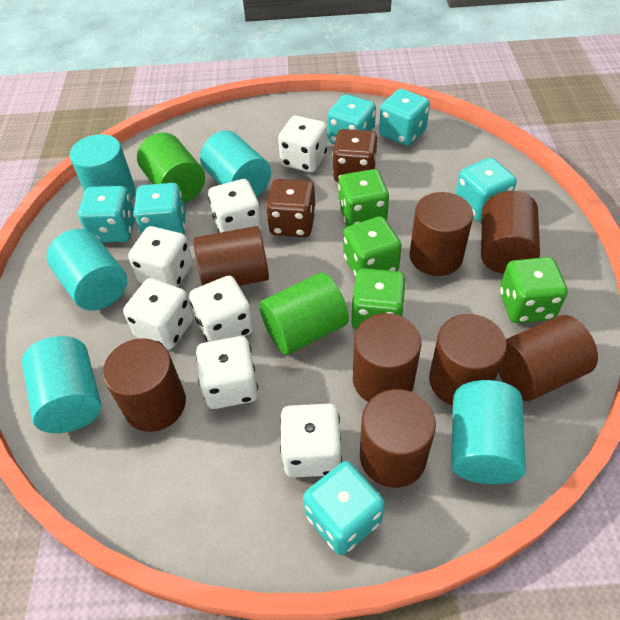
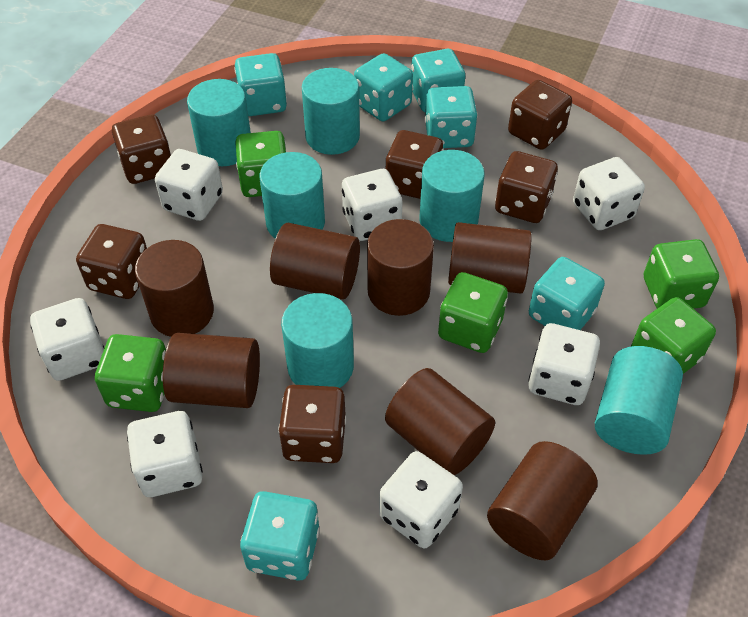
brown cylinder: [103,338,186,432] [193,226,269,286] [353,313,421,402] [360,389,436,488] [409,192,473,276] [429,314,507,406] [481,191,540,274] [498,315,598,401] = 8 -> [135,240,214,337] [163,333,260,408] [270,223,360,299] [367,219,434,316] [385,368,495,475] [448,222,532,294] [487,441,598,560] = 7
brown dice: [266,179,316,237] [332,129,377,182] = 2 -> [76,224,147,299] [112,114,171,184] [278,385,346,463] [386,130,443,199] [495,151,558,223] [508,80,572,150] = 6
green cylinder: [137,132,205,203] [259,273,349,355] = 2 -> none = 0
green dice: [338,169,389,227] [343,216,402,277] [351,268,406,330] [500,257,568,323] = 4 -> [95,334,166,412] [235,131,286,197] [438,272,508,353] [631,297,716,374] [644,239,719,309] = 5
turquoise cylinder: [22,336,102,433] [47,229,127,311] [70,134,136,200] [200,131,271,197] [451,380,526,484] = 5 -> [187,79,251,166] [260,152,325,239] [281,293,354,388] [302,68,360,155] [419,150,485,242] [595,346,683,455] = 6

